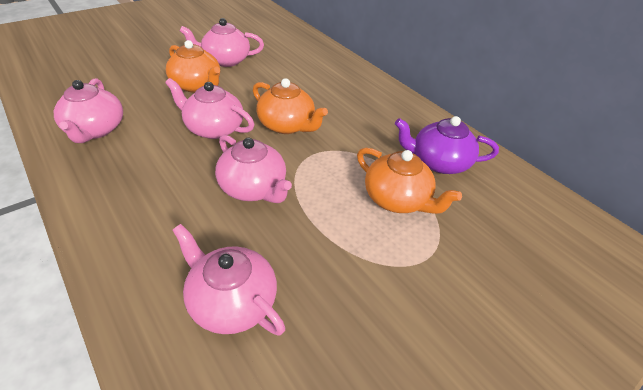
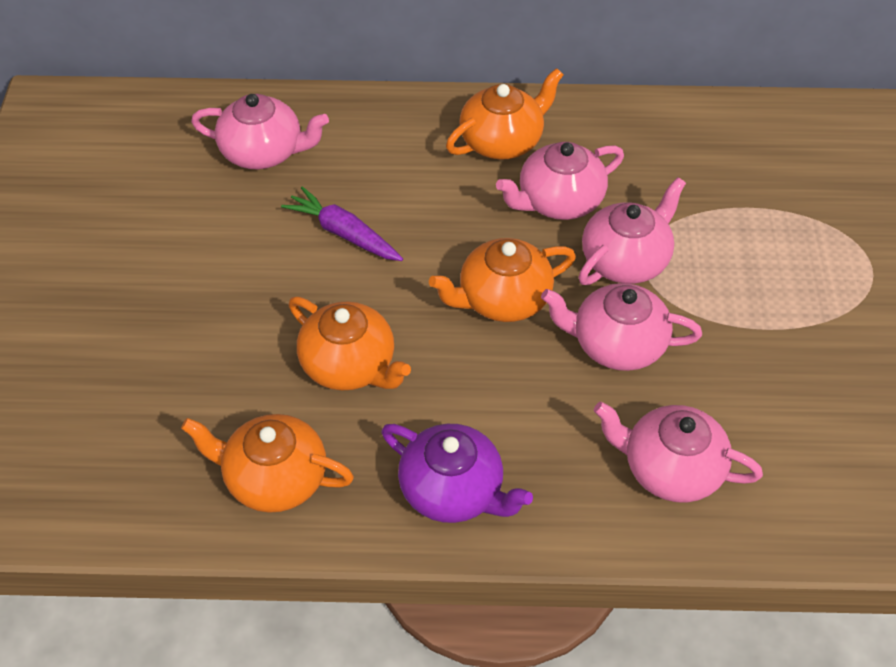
orange teapot: [166,40,220,93] [253,78,328,134] [357,148,462,214] = 3 -> [181,414,354,513] [288,297,411,390] [429,238,576,322] [446,68,563,160] = 4
purple carrot: none = 0 -> [281,186,403,261] = 1

